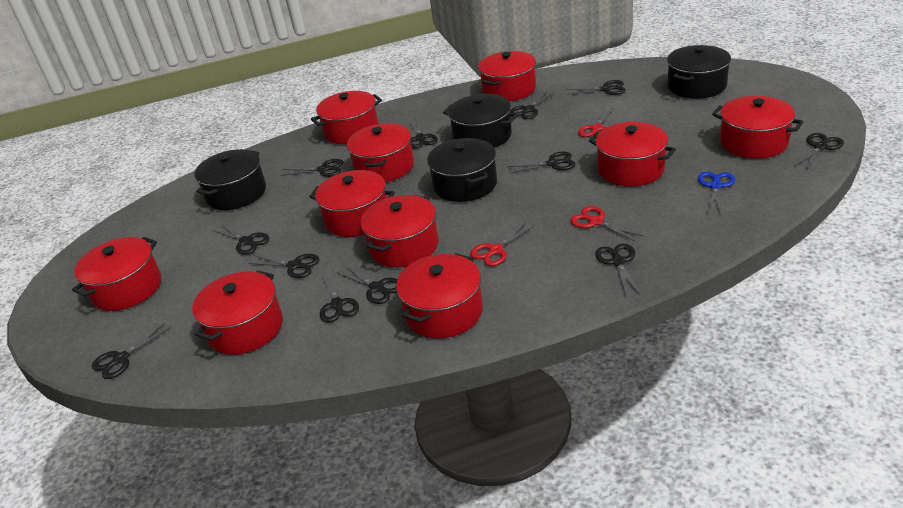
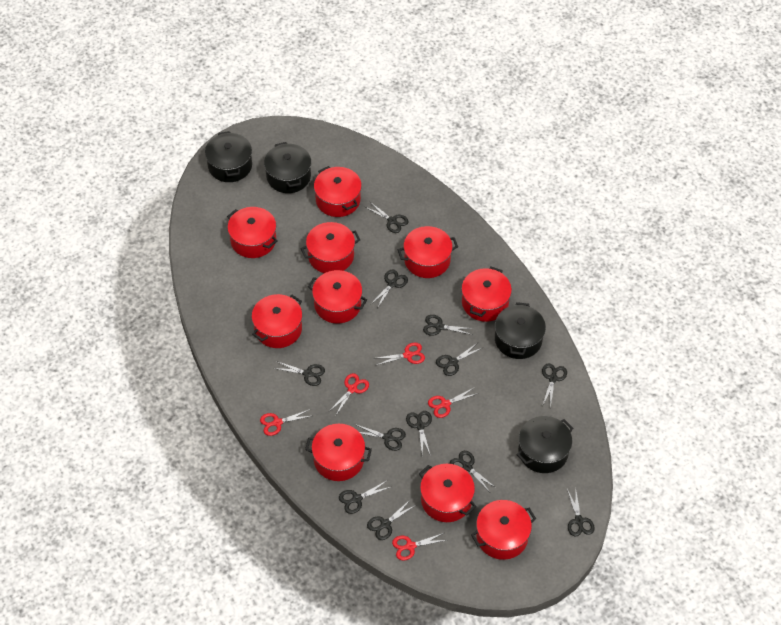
blue scissors: [698,172,735,213] = 1 -> none = 0
red scissors: [471,222,535,266] [570,206,643,242] [578,107,614,137] = 3 -> [260,409,311,436] [330,373,369,415] [375,342,425,366] [392,533,446,560] [428,387,479,418] = 5

